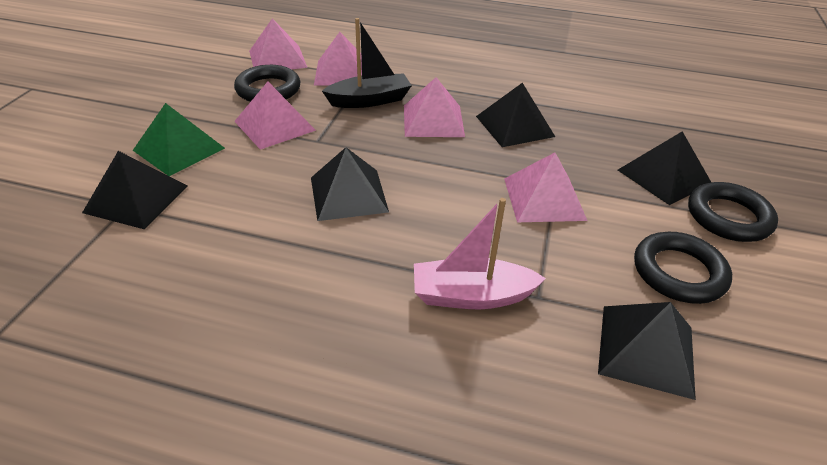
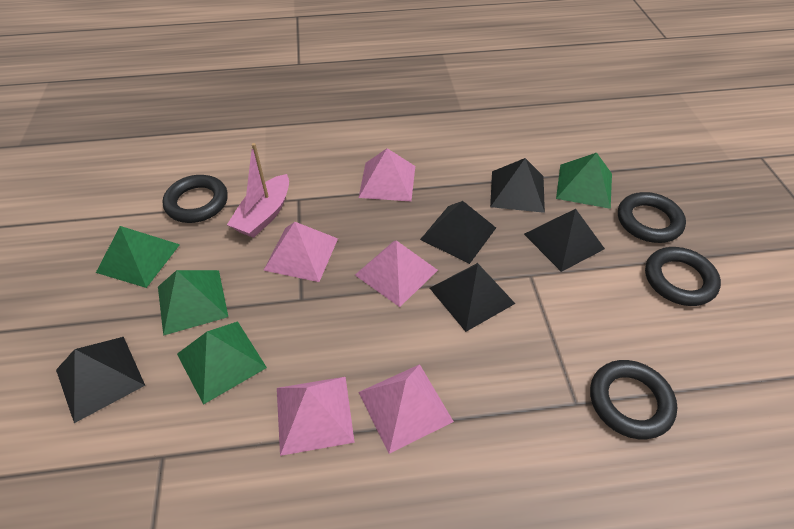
black boat: [322,18,412,108] = 1 -> none = 0
black ring: [234,65,301,102] [634,232,732,304] [688,182,778,242] = 3 -> [163,175,228,223] [590,360,677,439] [618,192,686,243] [645,247,721,306] = 4
green pyramid: [133,103,225,176] = 1 -> [96,226,180,288] [158,270,228,336] [177,321,267,405] [556,153,612,209] = 4

